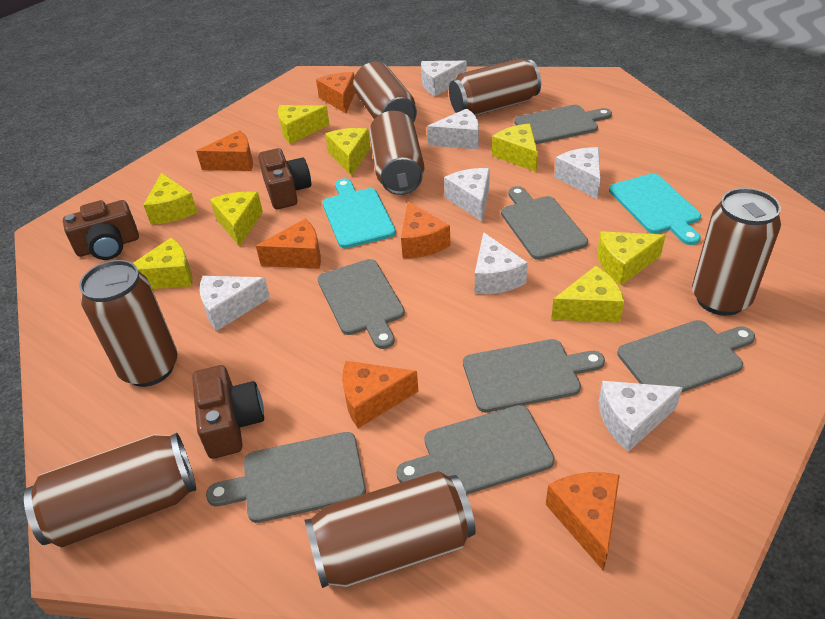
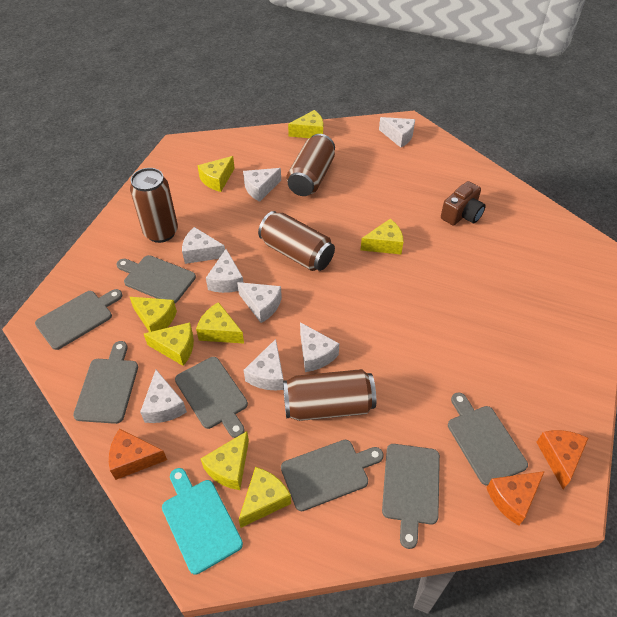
brown camera: [63,200,139,260] [192,365,264,459] [258,148,311,209] = 3 -> [441,181,486,226] = 1
brown can: [24,433,196,547] [79,260,178,387] [305,471,476,588] [353,62,417,123] [369,111,424,195] [449,59,541,116] [692,188,781,316] = 7 -> [130,168,178,243] [258,211,335,271] [283,369,376,421] [287,134,335,196] = 4
orange cheese: [196,130,253,171] [256,219,321,269] [316,72,355,113] [342,361,419,428] [401,201,451,258] [546,472,620,571] = 6 -> [109,429,167,480] [487,471,545,526] [536,430,588,489] = 3
turquoise cutting board: [323,178,396,248] [609,173,701,245] = 2 -> [162,468,243,575] = 1
white cheese: [200,276,270,331] [421,61,467,96] [427,109,479,149] [444,168,490,222] [475,232,528,294] [554,147,601,199] [598,381,683,452] = 7 -> [140,370,187,423] [182,227,225,264] [206,249,244,293] [237,282,282,323] [243,168,281,202] [244,339,284,390] [300,322,339,372] [379,117,415,148] = 8

